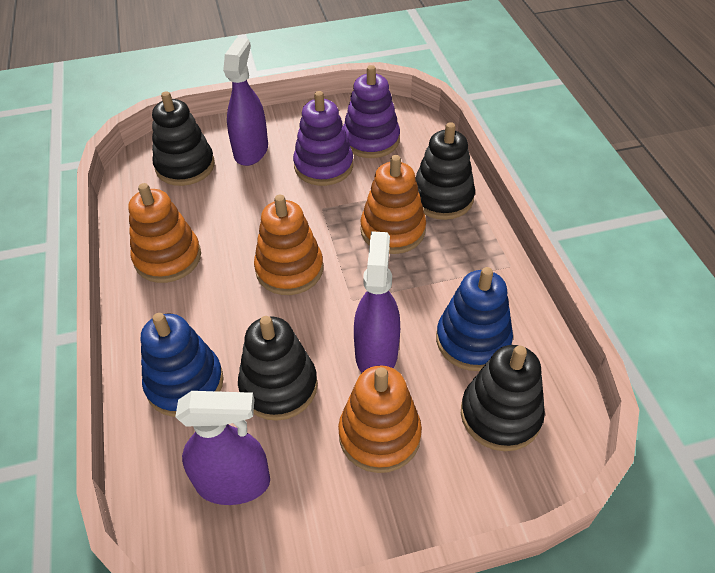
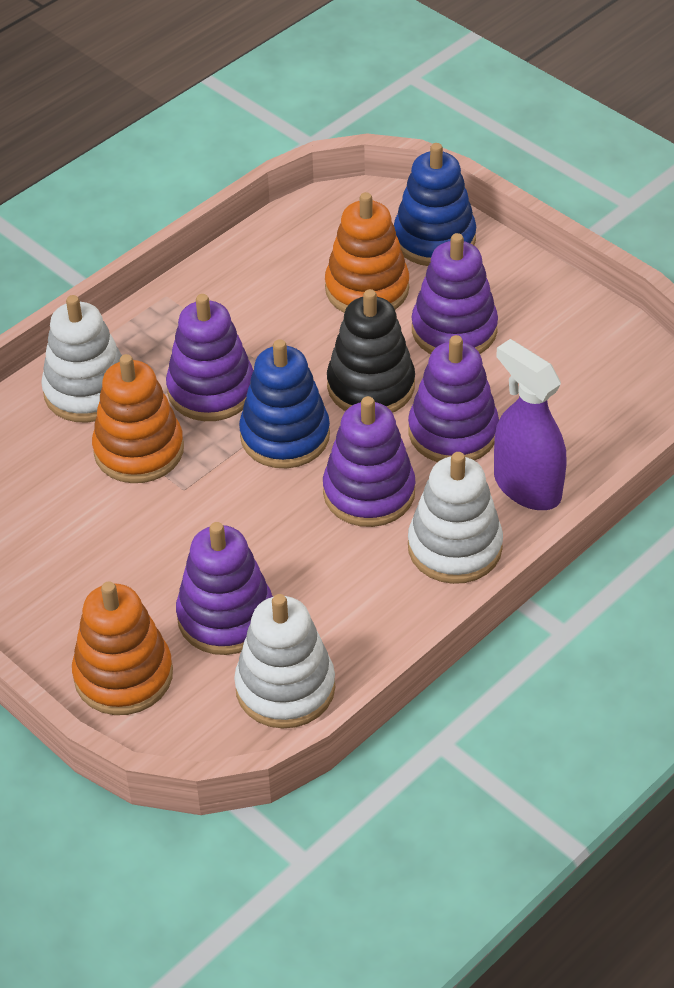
black stacking toy: [152,91,215,186] [238,316,318,421] [415,122,475,220] [461,345,545,451] = 4 -> [327,289,415,413] = 1
orange stacking toy: [128,183,201,283] [254,195,323,295] [338,365,422,473] [361,155,426,254] = 4 -> [72,581,173,715] [92,354,184,483] [325,192,409,313] = 3
purple spray bottle: [175,391,270,505] [223,38,268,166] [354,231,400,373] = 3 -> [494,339,566,510] = 1
purple stacking toy: [293,91,353,186] [343,65,400,158] = 2 -> [166,294,254,421] [176,522,273,655] [323,396,415,527] [408,335,499,462] [412,233,498,354] = 5
white stacking toy: none = 0 -> [41,295,122,423] [234,594,335,728] [408,452,503,584] = 3

